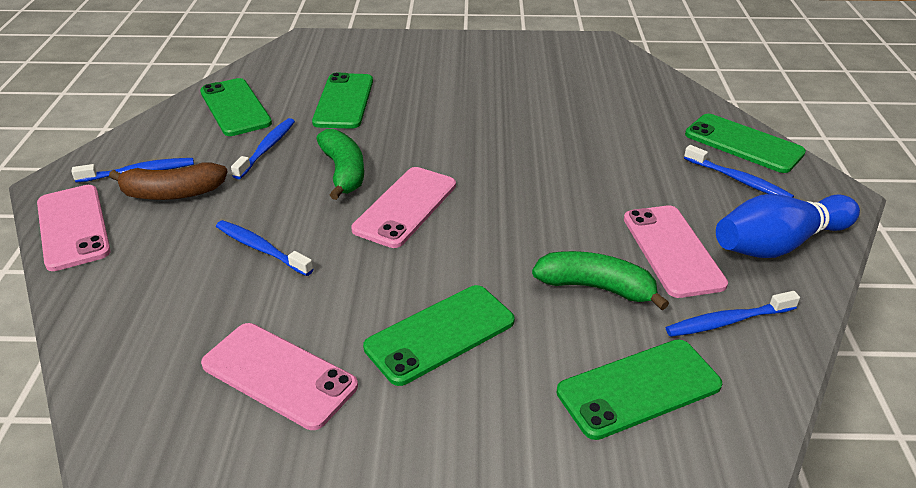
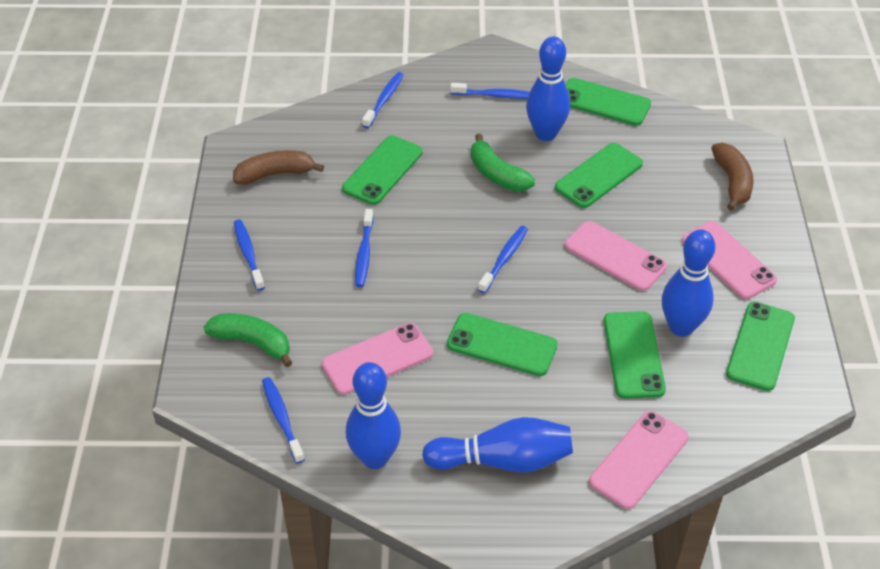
blue bowling pin: [716,194,860,258] = 1 -> [346,362,401,469] [422,417,573,472] [526,36,570,141] [662,229,715,337] = 4
blue toothbrush: [71,158,194,183] [216,220,314,276] [231,118,295,179] [666,291,800,337] [684,145,794,198] = 5 -> [234,219,265,291] [262,377,305,463] [355,209,373,287] [362,72,404,128] [450,83,530,99] [478,226,528,293] = 6
brown banana: [109,162,228,200] = 1 -> [233,150,324,185] [711,143,754,211] = 2
green phone: [200,78,272,136] [312,73,373,129] [363,285,515,386] [556,339,722,440] [685,114,806,173] = 5 -> [342,135,423,205] [447,313,558,376] [555,143,643,208] [566,78,651,126] [604,311,666,399] [726,302,795,391] = 6

